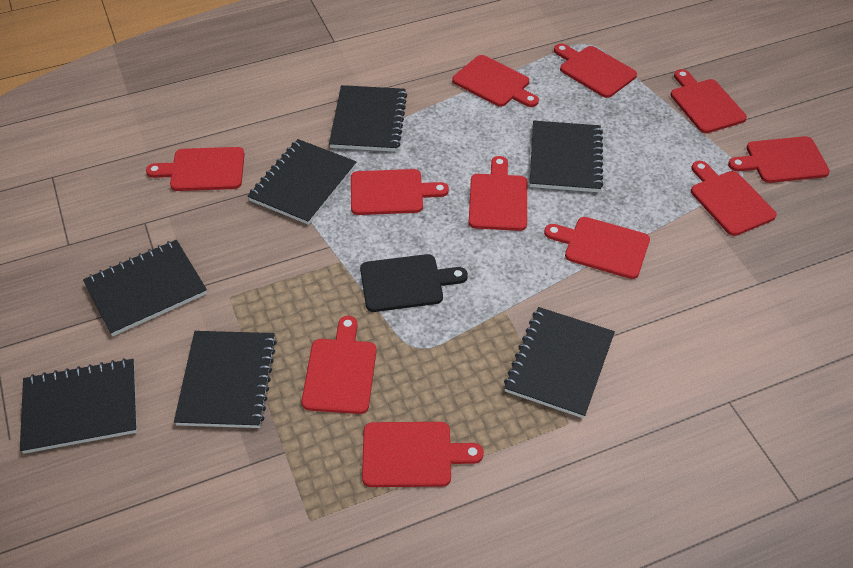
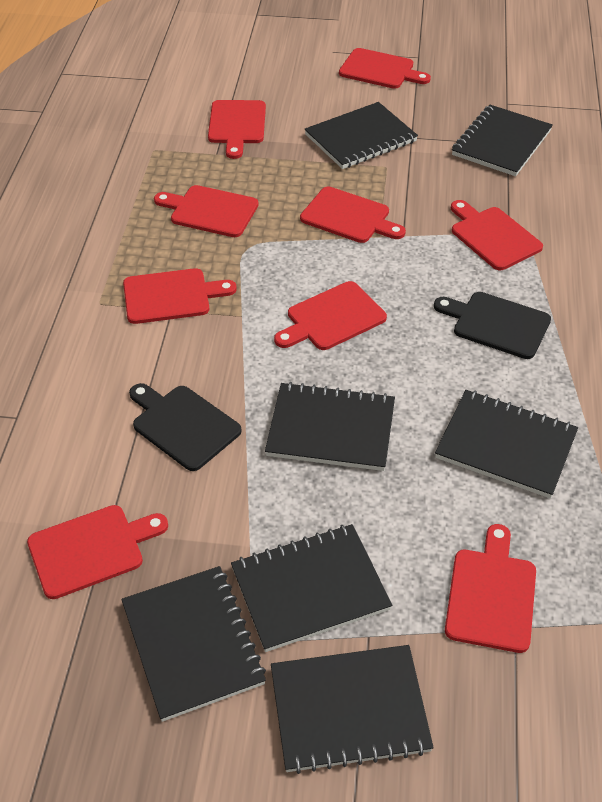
black cutting board: [360,254,468,312] = 1 -> [129,383,242,471] [434,292,551,359] = 2
red cutting board: [146,147,245,191] [301,316,376,414] [351,169,449,215] [362,422,484,487] [452,55,539,107] [468,156,527,231] [544,217,650,279] [554,43,637,98] [671,69,747,133] [691,161,777,236] [728,136,830,183] = 11 -> [27,505,168,599] [123,268,237,324] [154,185,258,237] [208,100,266,159] [274,281,387,350] [300,186,406,243] [339,48,431,89] [445,524,536,653] [451,200,543,270] = 9

